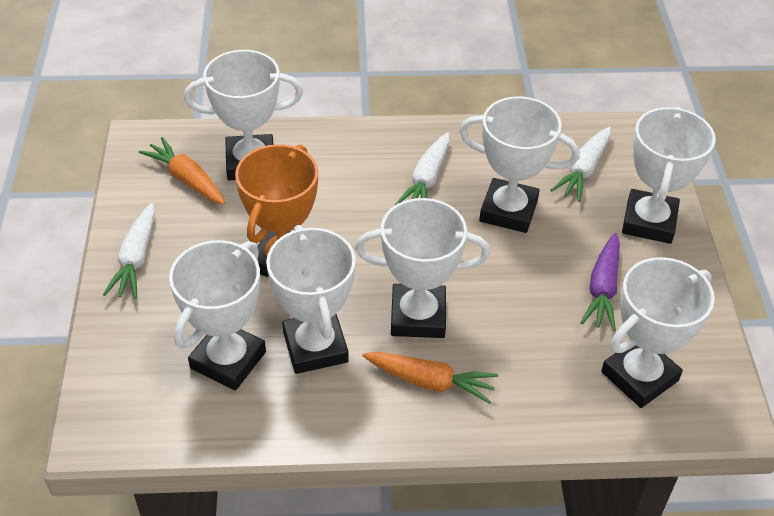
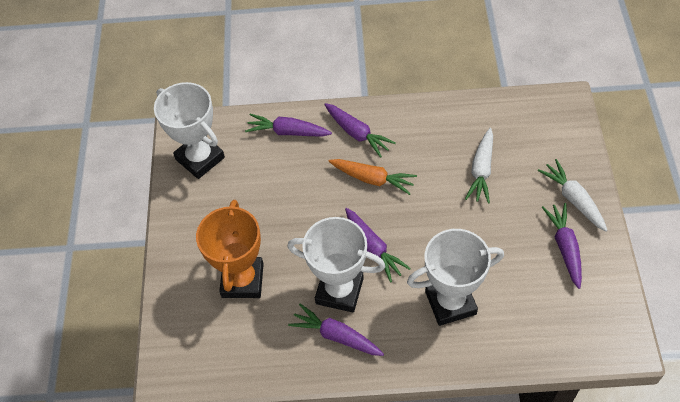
orange carrot: [139,137,225,205] [362,352,498,404] = 2 -> [329,159,417,195] = 1
purple carrot: [580,233,620,331] = 1 -> [245,114,332,137] [288,303,384,356] [324,103,396,158] [345,208,411,283] [542,203,582,289] = 5
white carrot: [103,203,155,298] [395,132,450,205] [551,127,611,202] = 3 -> [465,128,493,203] [538,159,608,232] = 2
white trophy: [169,240,266,390] [184,50,303,180] [266,225,356,374] [355,198,490,338] [459,97,580,233] [601,257,715,408] [622,107,716,244] = 7 -> [154,82,225,179] [288,217,385,312] [407,229,504,326] = 3

